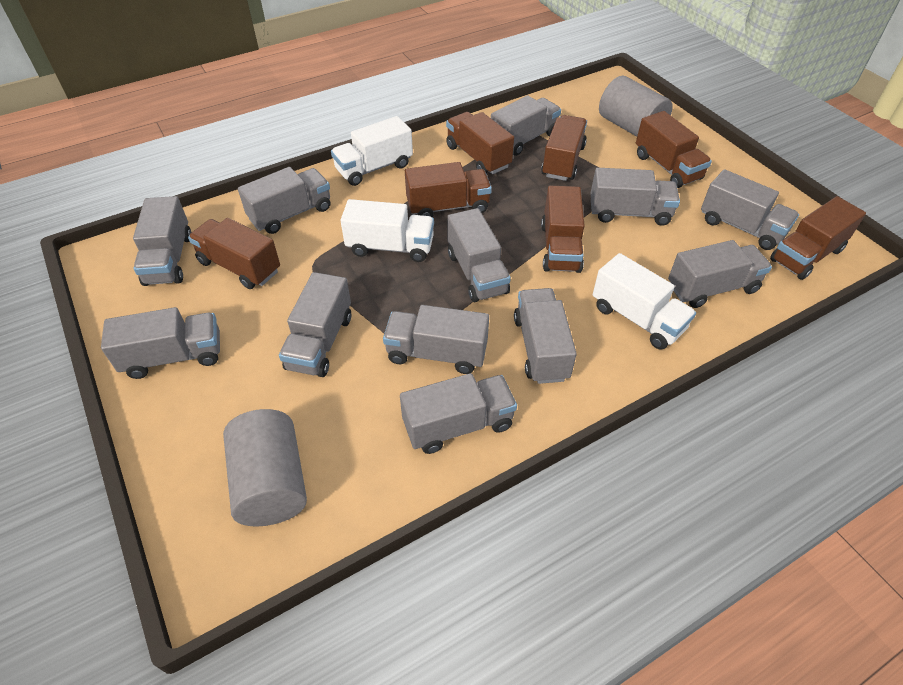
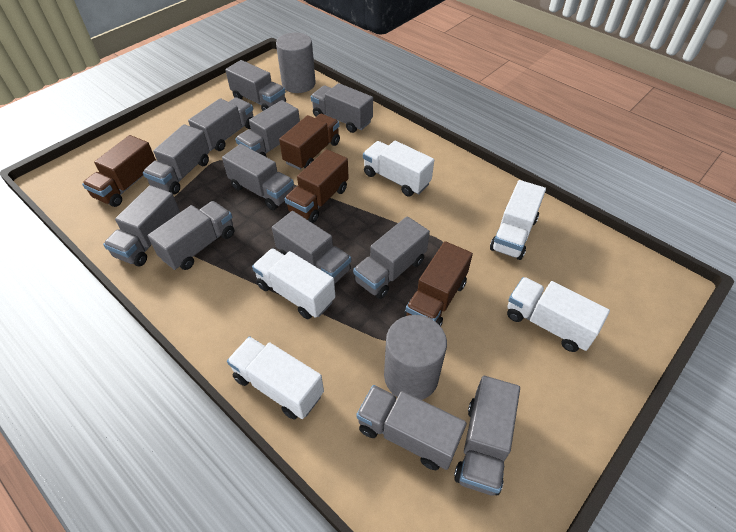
brown truck: [188,218,280,289] [405,162,492,217] [446,112,514,174] [541,115,587,181] [541,186,585,273] [636,111,712,188] [770,196,866,280] = 7 -> [82,135,156,207] [279,114,340,170] [285,149,349,223] [404,241,473,327] = 4
white truck: [331,116,413,186] [340,199,434,262] [593,253,696,350] = 3 -> [227,336,324,420] [252,248,335,319] [363,141,434,197] [490,180,546,260] [507,277,610,352] = 5

